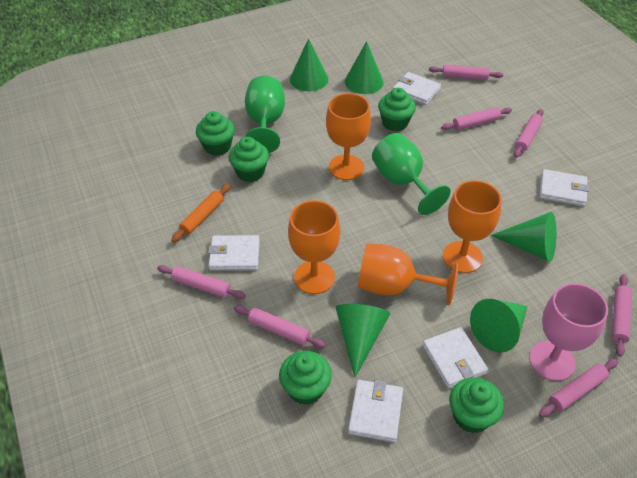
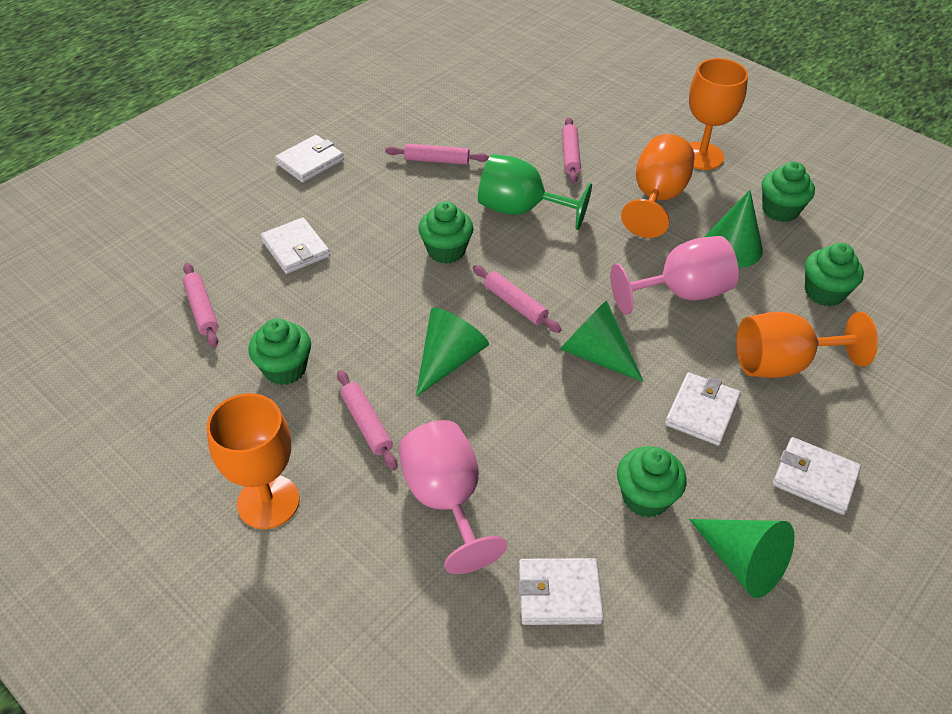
green cone: [290,38,328,91] [336,304,390,377] [345,41,384,94] [470,299,528,352] [491,212,556,262] = 5 -> [416,308,489,397] [560,300,644,382] [689,519,795,598] [704,190,763,268] = 4
green goblet: [245,76,285,153] [372,133,450,215] = 2 -> [478,154,592,230] = 1
orange rolling pin: [171,184,230,243] = 1 -> none = 0
pink goblet: [529,283,608,381] = 1 -> [398,420,507,574] [610,236,739,315] = 2
pink rolling pin: [157,265,246,299] [234,305,326,348] [429,64,503,80] [441,107,512,130] [514,109,544,158] [539,359,618,417] [612,274,632,357] = 7 -> [183,263,218,347] [337,370,398,470] [385,144,489,165] [473,265,562,333] [562,117,581,184] = 5

